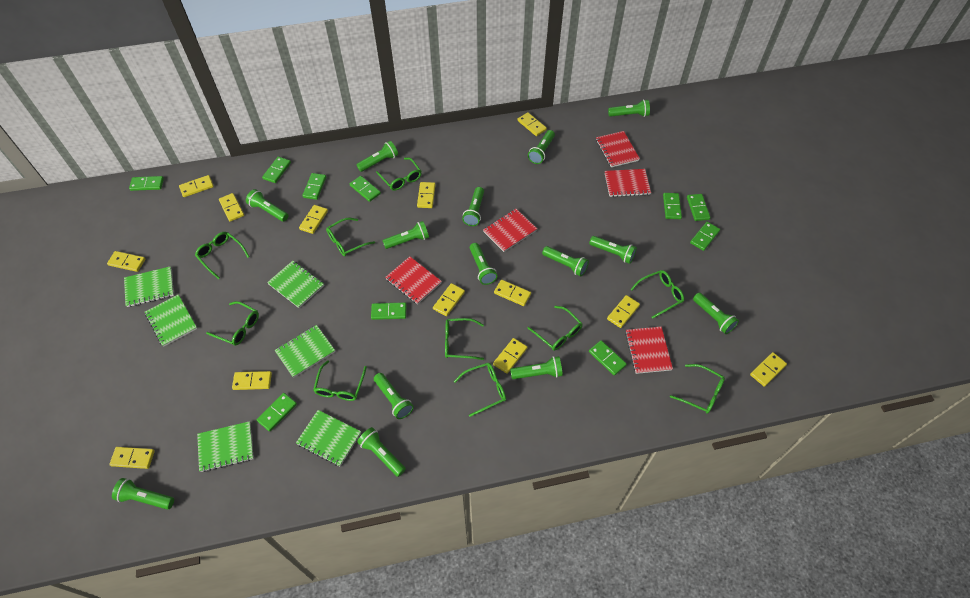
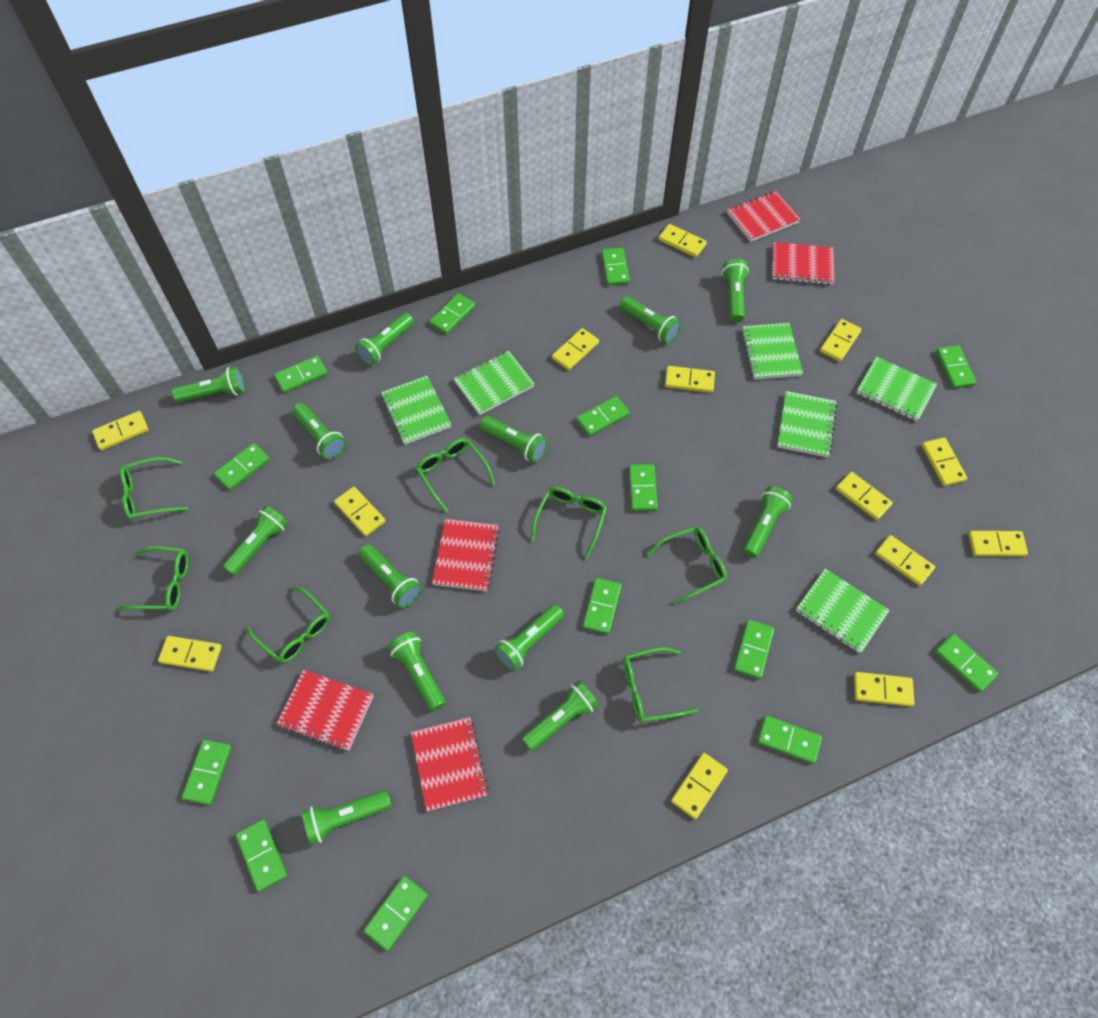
green domino: [129,176,164,191] [257,393,297,431] [262,156,291,183] [302,173,326,200] [350,176,381,202] [371,302,407,320] [589,340,627,376] [663,193,682,219] [687,194,711,221] [690,222,720,251] = 10 -> [182,740,232,805] [214,443,270,490] [236,820,287,892] [274,356,328,393] [364,876,428,951] [429,293,475,334] [576,396,630,436] [583,578,622,634] [602,248,630,286] [629,464,658,511] [734,620,774,679] [757,716,822,764] [935,634,998,692] [936,345,976,388] = 14
green flashlight: [112,478,174,510] [246,189,288,222] [356,141,398,172] [357,427,406,477] [374,373,414,419] [382,221,429,249] [462,187,484,226] [470,243,497,285] [510,356,563,379] [528,130,555,164] [542,246,589,276] [589,236,637,264] [608,99,650,117] [693,293,739,334] = 14 -> [172,367,245,403] [223,505,289,576] [292,403,346,460] [302,790,392,845] [355,313,414,365] [359,544,422,608] [388,631,445,711] [480,416,548,463] [494,604,564,671] [521,680,599,751] [620,296,681,344] [722,259,749,322] [743,486,793,558] = 13
green glasses: [195,232,250,279] [206,301,259,346] [313,360,367,401] [326,218,375,256] [376,157,421,191] [445,318,484,360] [454,363,506,417] [527,306,583,351] [631,270,684,319] [670,364,725,414] = 10 -> [118,546,189,611] [120,457,188,520] [246,586,330,663] [416,438,495,513] [531,487,607,559] [623,647,698,722] [647,526,727,605] = 7

